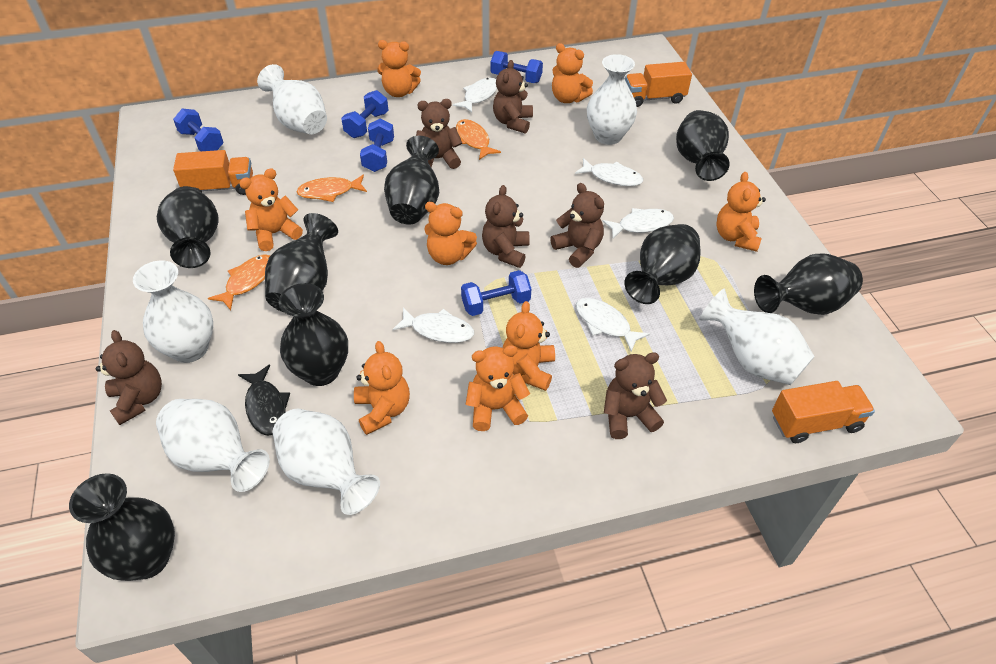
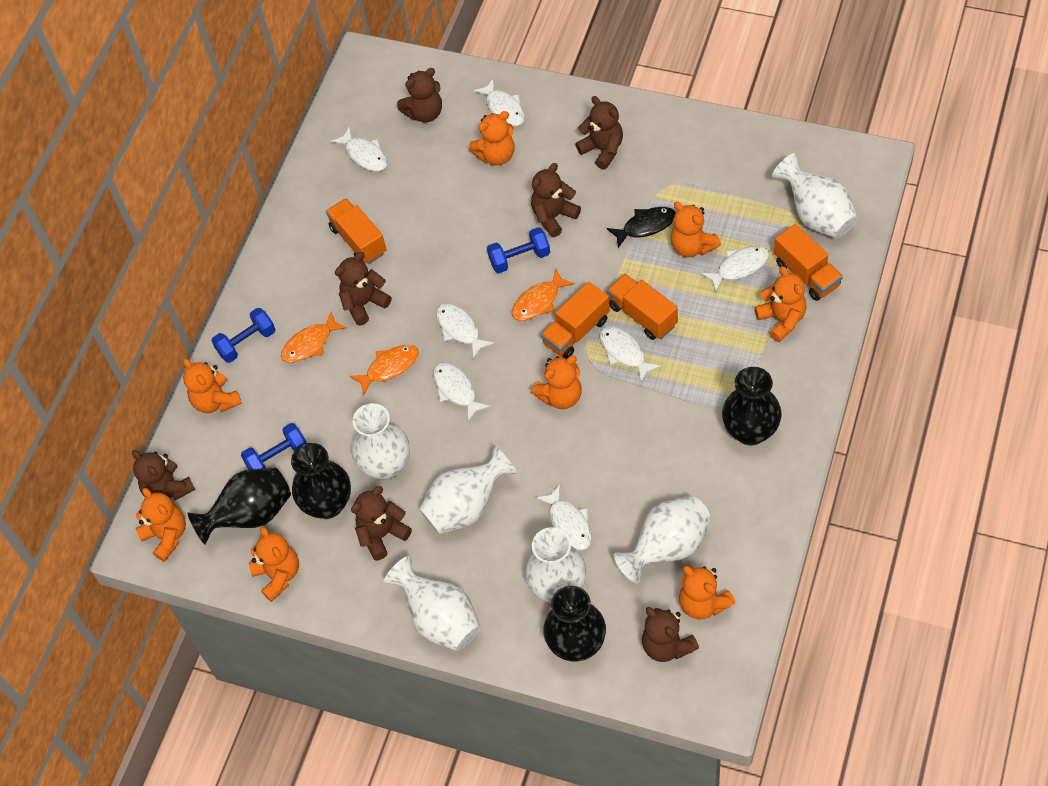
black vase: [69,473,175,581] [157,186,219,268] [265,213,338,312] [279,283,348,386] [384,135,439,225] [624,224,701,304] [676,110,730,181] [754,254,863,315] = 8 -> [187,468,291,545] [291,443,351,519] [543,586,606,661] [722,367,782,445] = 4
blue dumbbell: [173,109,224,151] [341,90,388,138] [360,118,394,172] [461,270,531,316] [490,51,543,83] = 5 -> [212,308,275,363] [241,423,307,470] [487,227,550,273] = 3
brown teddy bear: [96,330,162,425] [416,99,462,169] [482,185,530,268] [493,60,533,134] [550,183,604,268] [604,352,667,439] = 6 -> [132,450,195,501] [335,252,392,325] [351,486,412,561] [397,68,442,122] [531,163,581,237] [575,96,623,170] [642,607,699,662] = 7
orange truck: [173,150,253,195] [625,62,692,107] [772,381,875,443] = 3 -> [326,198,386,264] [541,282,610,359] [607,274,678,340] [774,224,843,301] = 4
white fish: [393,307,474,343] [453,78,497,113] [575,158,643,186] [576,298,650,352] [602,208,674,239] = 5 -> [331,127,387,171] [433,363,491,422] [436,304,495,359] [473,78,525,126] [535,484,592,550] [599,326,662,382] [701,246,769,293] = 7

